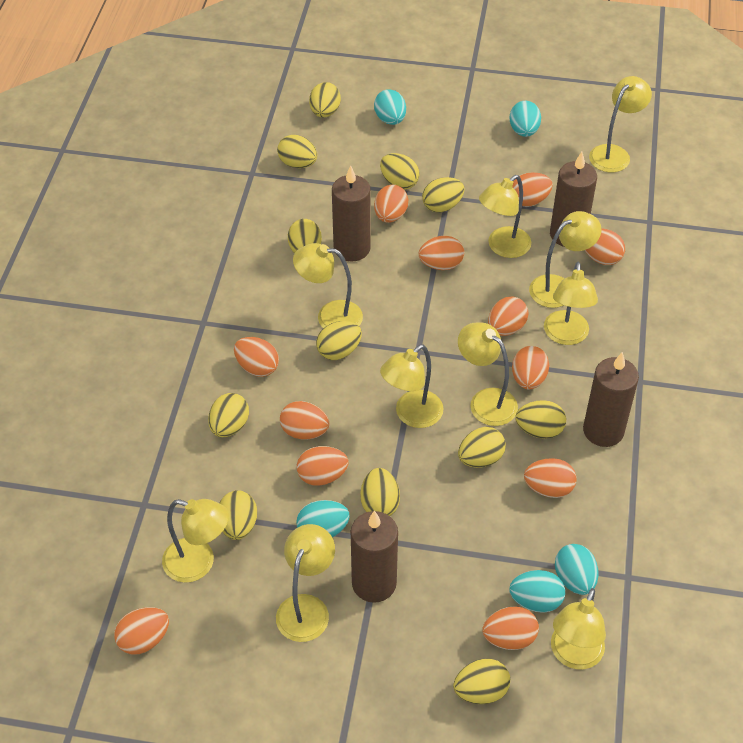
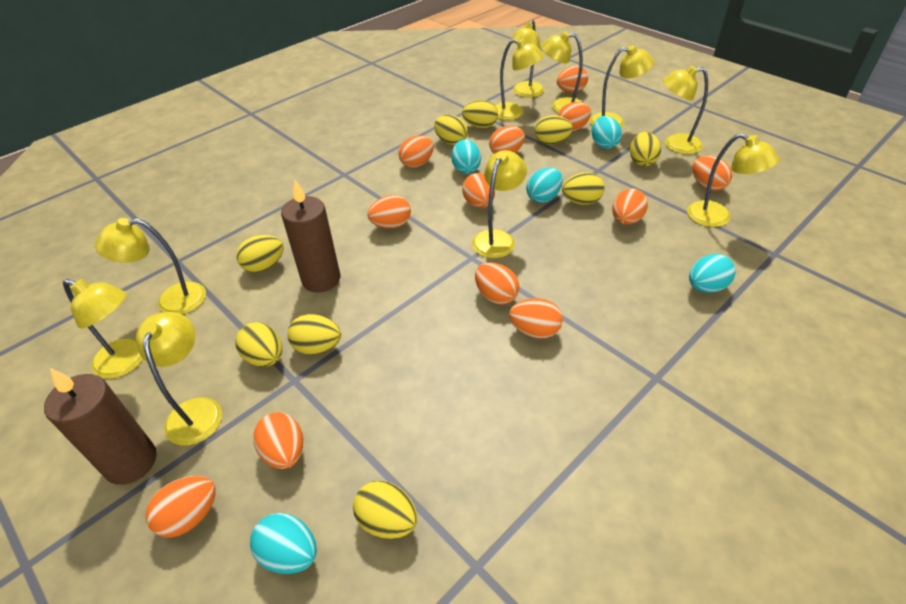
brown candle: [332,165,371,262] [351,511,398,603] [550,152,597,247] [583,352,639,447] = 4 -> [44,368,157,485] [281,180,340,293] = 2
yellow egg: [208,393,249,437] [220,490,257,540] [277,135,317,168] [288,219,322,253] [309,82,341,118] [316,321,362,360] [360,468,400,516] [380,153,419,190] [422,177,464,213] [453,659,510,704] [458,427,506,468] [515,400,566,439] = 12 -> [236,235,284,272] [236,323,282,367] [287,314,341,355] [353,481,417,539] [434,115,468,145] [462,100,498,128] [535,115,573,145] [562,172,605,205] [630,132,661,167] = 9

